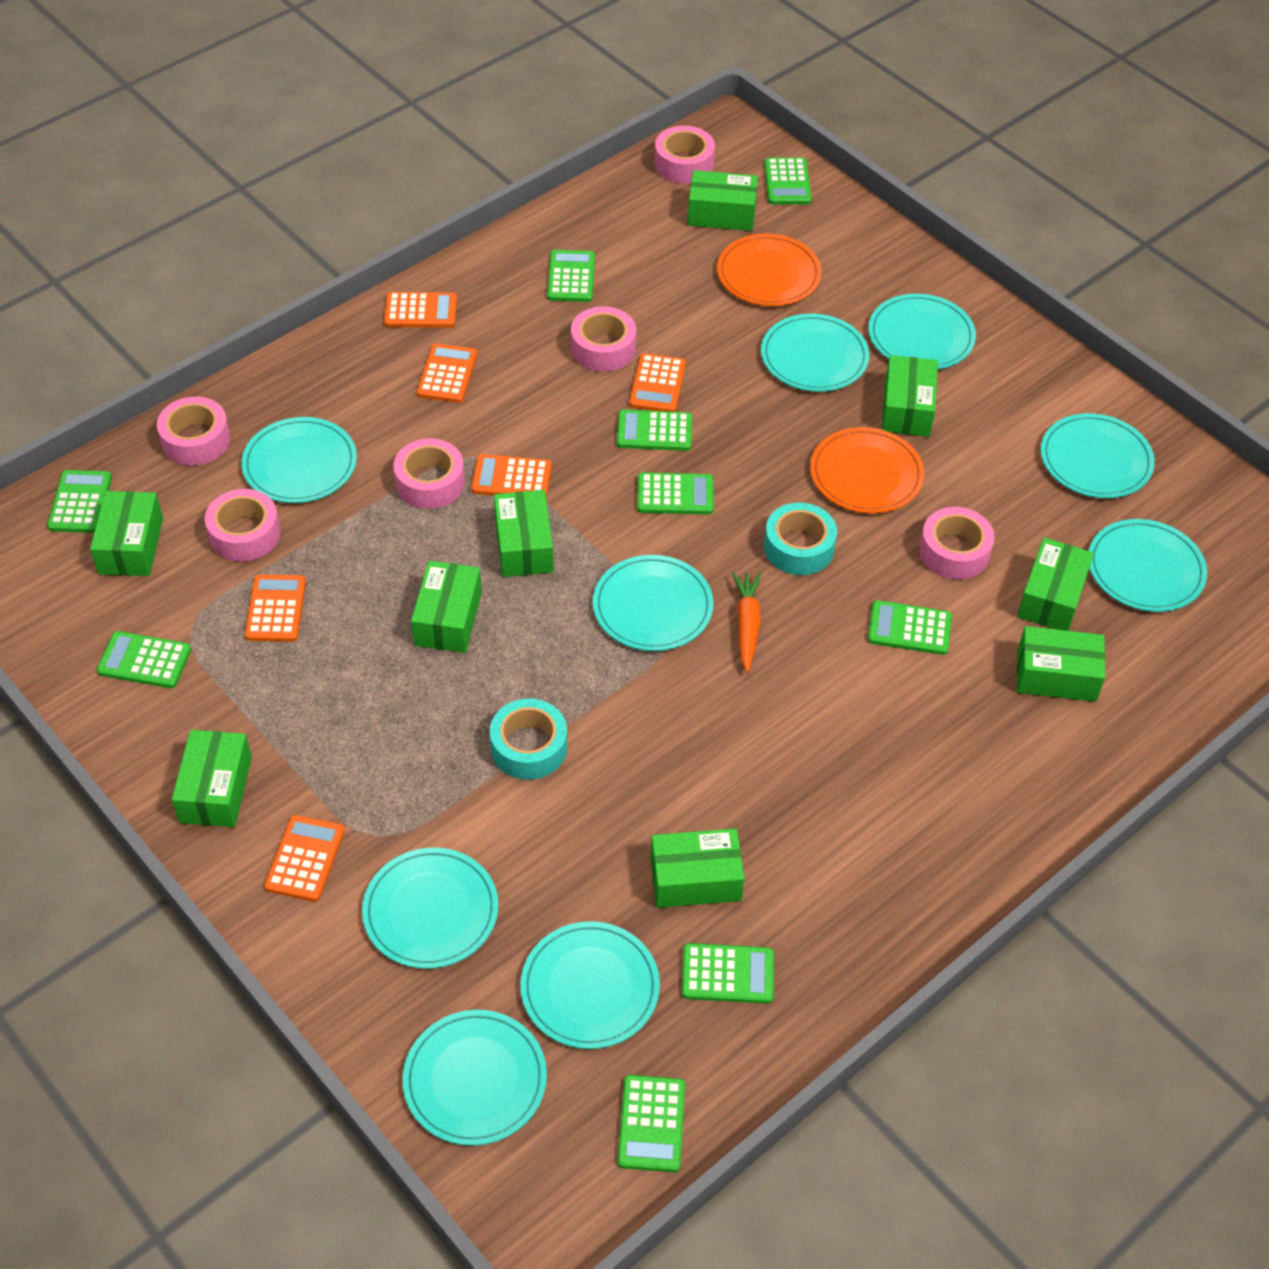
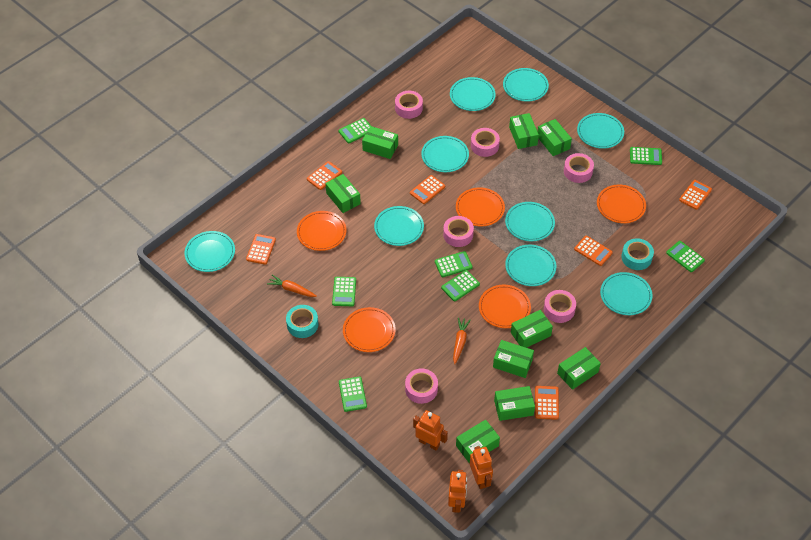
green calculator: [47,470,112,533] [97,631,191,688] [547,250,595,302] [617,409,692,451] [617,1075,685,1172] [637,472,714,514] [682,943,774,1004] [764,157,812,205] [868,600,952,655] = 9 -> [332,277,356,306] [339,118,371,143] [339,376,367,412] [435,251,473,277] [441,270,480,301] [630,147,662,165] [666,241,705,272] = 7
orange carrot: [732,572,761,672] = 1 -> [267,275,317,297] [453,318,470,364] = 2
orange plate: [717,234,822,306] [810,427,925,514] = 2 -> [297,211,346,251] [343,307,396,352] [456,187,505,226] [479,285,531,328] [597,185,646,223] = 5
orange robot: none = 0 -> [413,410,448,450] [448,470,467,513] [470,446,493,489] = 3

